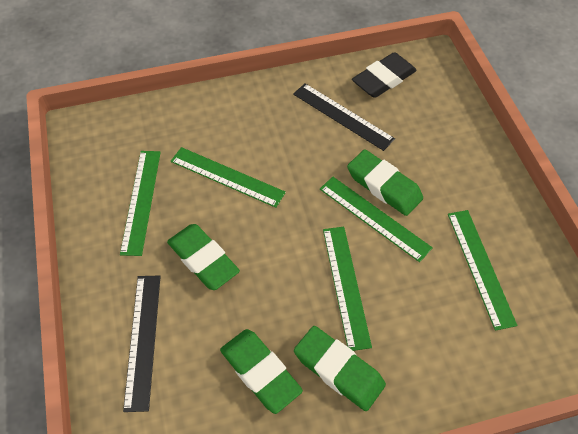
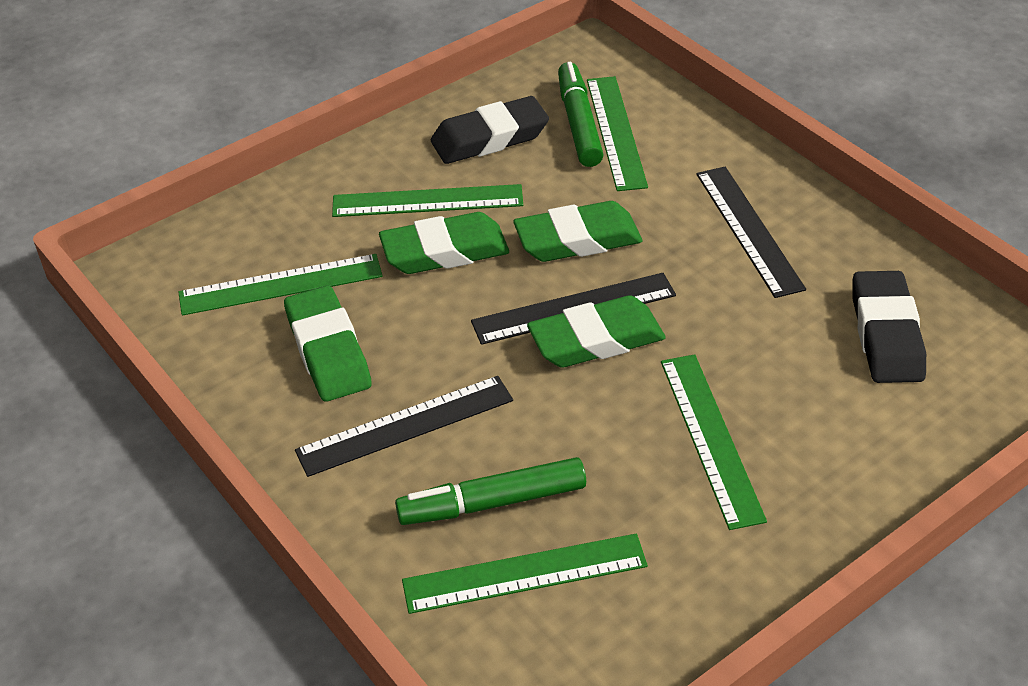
black eraser: [352,52,417,98] = 1 -> [431,96,549,164] [852,271,926,383] = 2
black ruler: [123,275,161,412] [293,84,395,151] = 2 -> [295,376,513,477] [471,273,676,345] [696,167,806,298] = 3
green marker: none = 0 -> [395,457,586,525] [558,62,604,167] = 2

